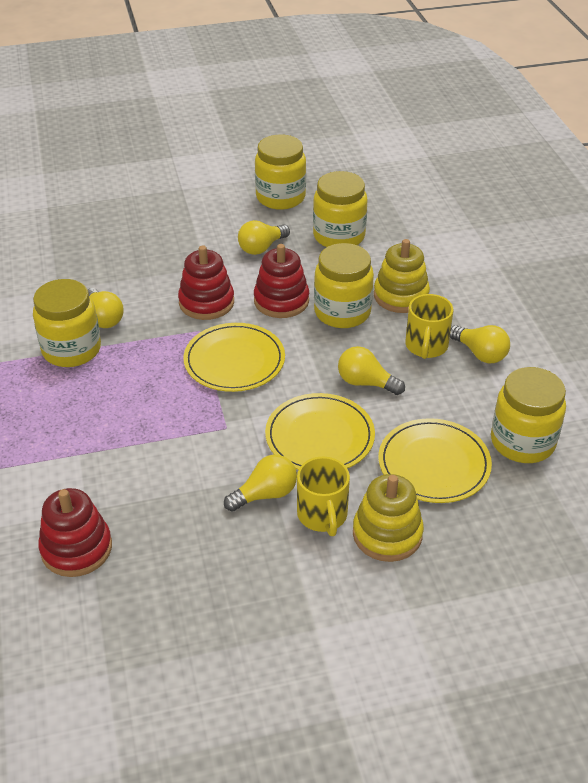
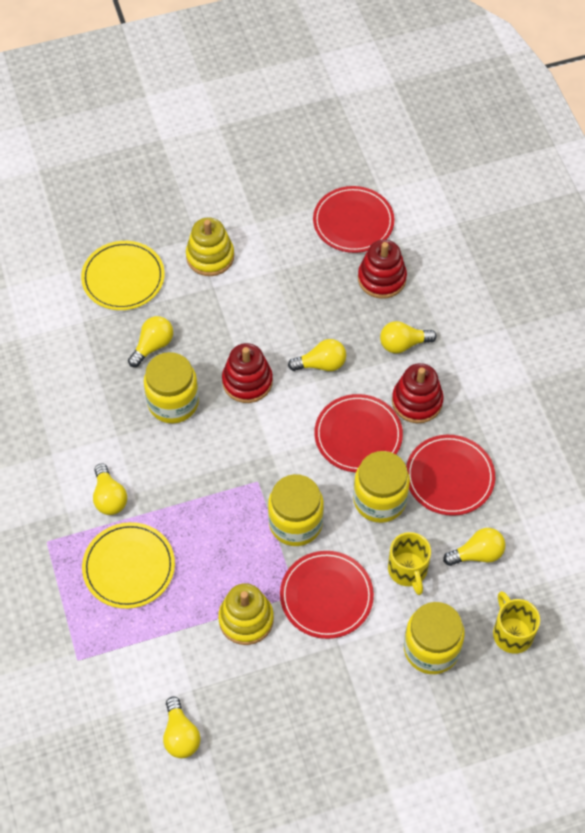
red plate: none = 0 -> [280,551,374,639] [313,186,395,253] [314,394,403,473] [406,435,495,516] = 4
yellow jar: [33,279,101,367] [255,134,306,210] [313,171,368,247] [314,243,374,328] [491,367,566,463] = 5 -> [144,352,199,423] [268,474,324,546] [353,451,410,523] [404,602,465,674] = 4
yellow light bulb: [88,288,124,328] [224,454,297,512] [238,220,290,255] [338,346,405,395] [450,325,510,363] = 5 -> [93,463,127,515] [128,316,173,367] [163,697,200,758] [288,339,346,371] [380,321,437,353] [443,528,505,566] = 6
yellow plate: [183,323,285,392] [265,393,375,470] [379,418,492,503] = 3 -> [81,241,165,310] [82,522,175,609] = 2

